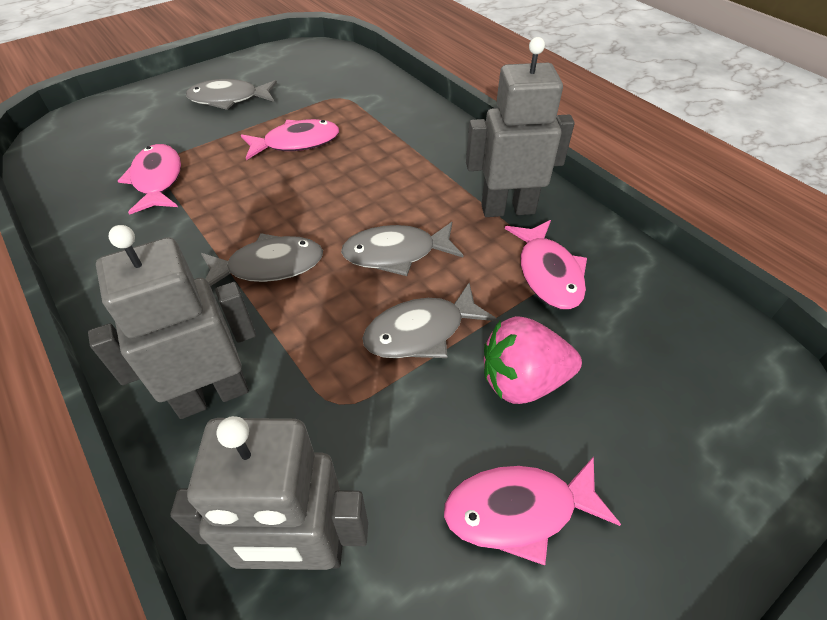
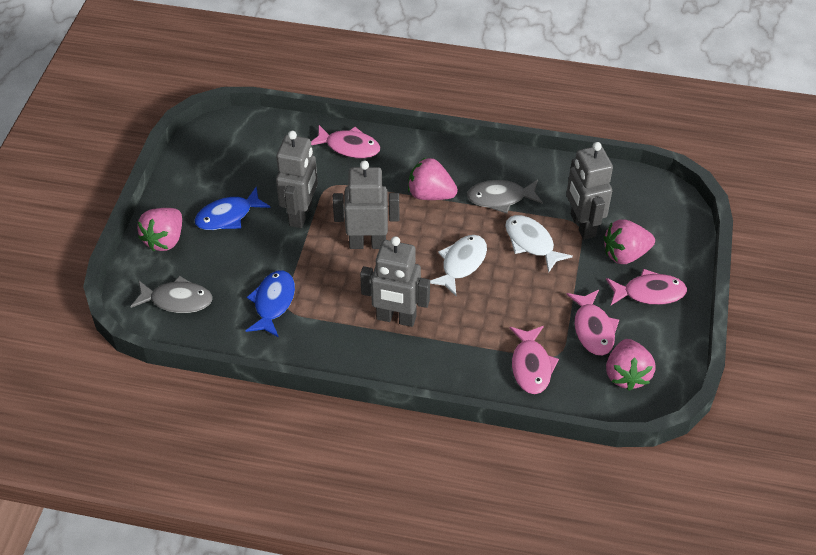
blue fish: none = 0 -> [194,186,271,230] [246,270,295,337] = 2
grey fish: [186,79,277,110] [201,233,323,286] [341,222,464,276] [363,283,497,358] = 4 -> [130,276,212,313] [467,180,543,213] = 2
grey robot: [88,225,256,419] [171,416,368,570] [466,37,575,217] = 3 -> [276,131,318,228] [333,161,399,249] [360,236,430,327] [566,142,613,240] = 4
pink strawberry: [484,316,582,404] = 1 -> [137,208,182,251] [408,158,458,200] [604,219,655,264] [606,339,656,391] = 4
white fish: none = 0 -> [430,235,487,296] [505,215,573,273] = 2

